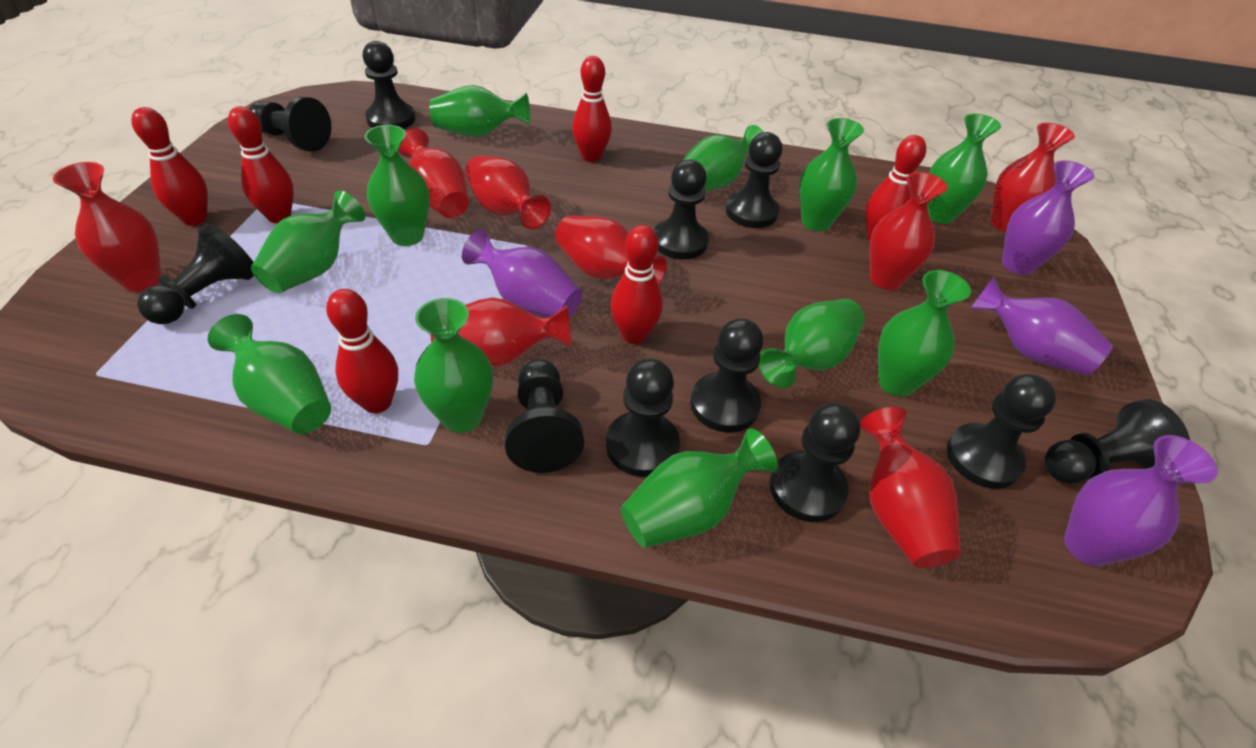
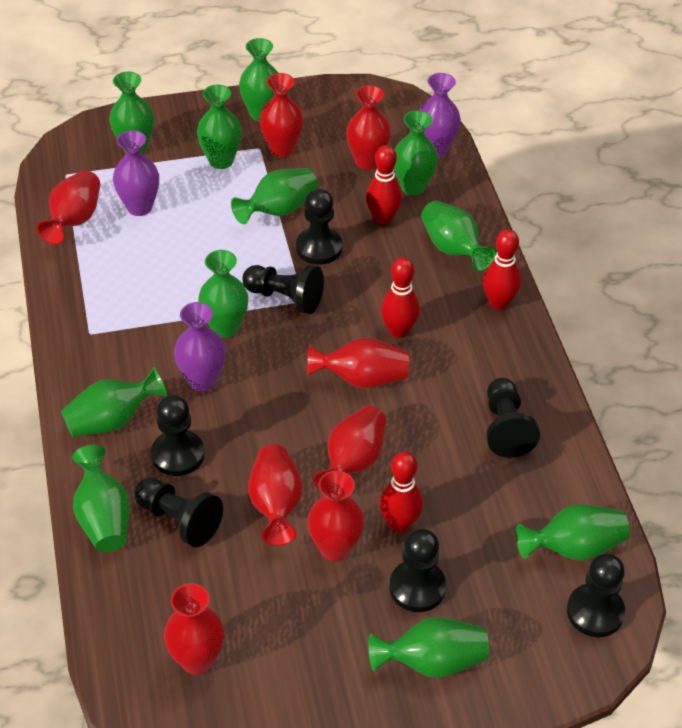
black pawn: [137,223,254,324] [249,97,331,151] [363,41,415,129] [505,359,584,473] [606,358,680,477] [654,160,709,260] [690,318,763,432] [726,132,782,228] [769,403,860,522] [947,374,1056,489] [1044,399,1190,484] = 11 -> [134,477,223,547] [151,395,205,476] [242,265,324,314] [296,189,342,265] [389,529,446,612] [486,378,540,458] [567,553,625,637] = 7
purple vase: [462,229,582,318] [970,277,1113,375] [1002,160,1094,275] [1064,435,1218,566] = 4 -> [113,130,159,216] [174,302,226,391] [419,73,461,157] = 3
red bowling pin: [131,107,208,226] [228,106,294,223] [326,289,398,413] [572,56,612,162] [611,225,663,344] [865,135,926,240] = 6 -> [366,145,402,225] [380,452,423,532] [381,257,420,338] [483,229,521,310] = 4

